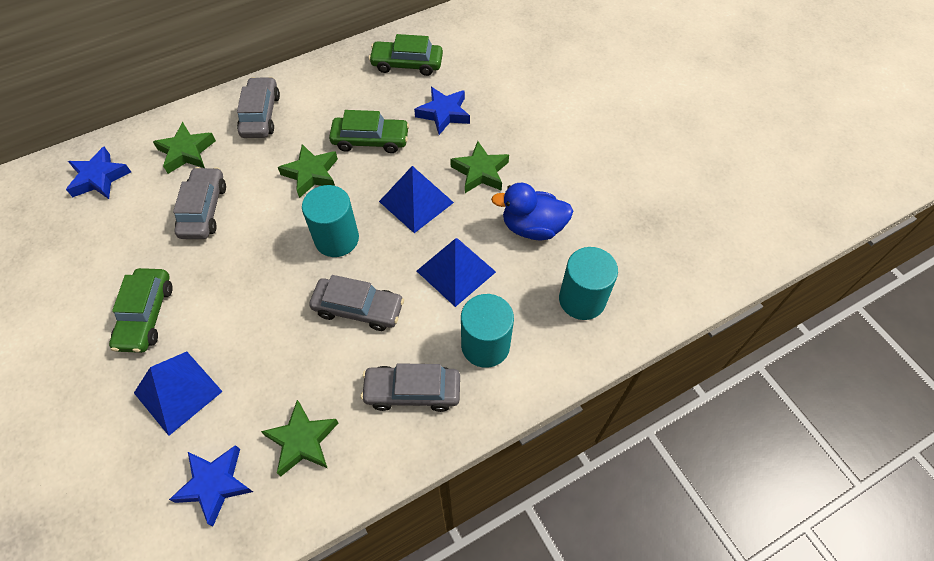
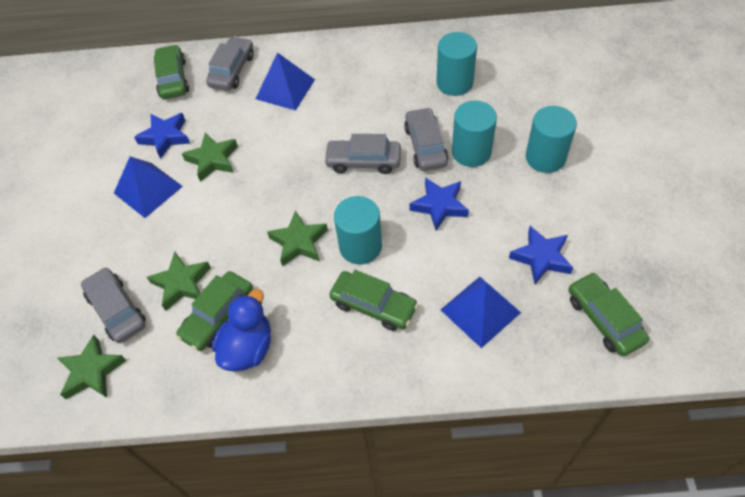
green car: [109,268,172,353] [329,110,409,153] [369,34,443,76] = 3 -> [154,45,189,99] [176,271,253,351] [329,270,419,331] [568,272,649,356] = 4
turquoise cylinder: [302,185,359,257] [461,294,514,368] [559,247,618,320] = 3 -> [334,196,382,265] [436,32,477,96] [452,101,497,167] [526,106,577,173] = 4

